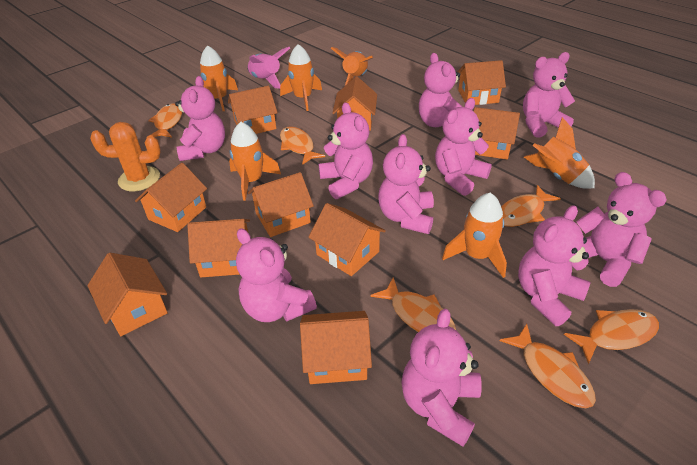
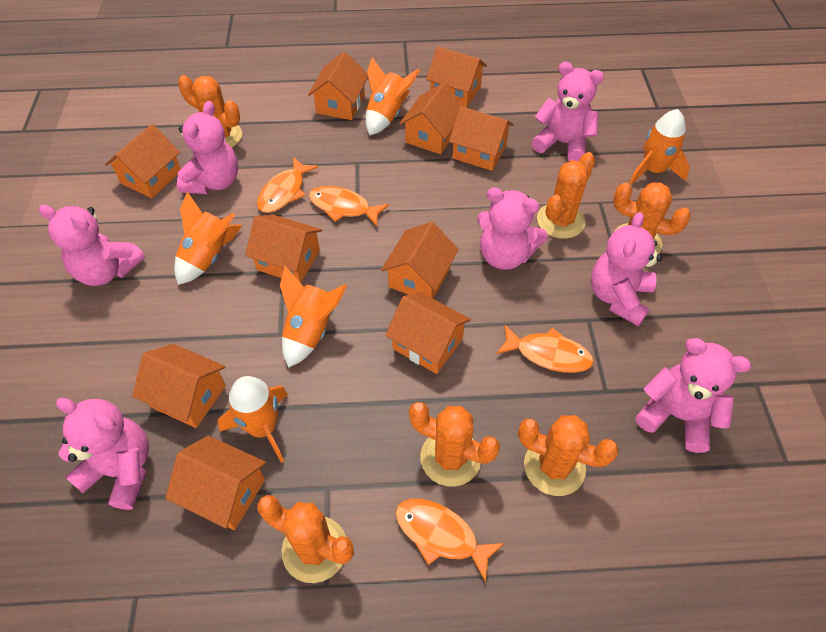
orange cactus: [90,122,161,191] = 1 -> [178,75,242,148] [257,495,354,583] [409,402,500,487] [518,415,619,496] [537,152,595,239] [613,182,691,254] = 6
orange fish: [148,103,182,138] [280,126,325,165] [370,278,456,332] [500,324,596,408] [501,185,561,227] [564,309,659,364] = 6 -> [257,157,318,213] [309,186,389,227] [395,498,505,582] [496,325,594,373] = 4
orange rocket: [200,45,238,111] [229,122,281,201] [280,44,322,111] [331,47,373,86] [442,193,507,278] [524,117,595,189] = 6 -> [174,192,242,285] [218,376,288,463] [280,266,347,368] [366,57,420,135] [629,109,690,185] = 5
pink rocket: [247,47,290,89] = 1 -> none = 0
pink teddy bear: [175,76,225,161] [236,228,317,322] [319,102,373,199] [378,134,434,234] [401,309,482,447] [419,53,462,127] [435,98,492,196] [518,205,591,326] [523,52,575,138] [576,172,667,287] = 10 -> [39,205,145,286] [56,398,149,510] [177,101,238,194] [477,187,548,270] [531,62,604,161] [591,212,663,326] [636,338,751,453] = 7

